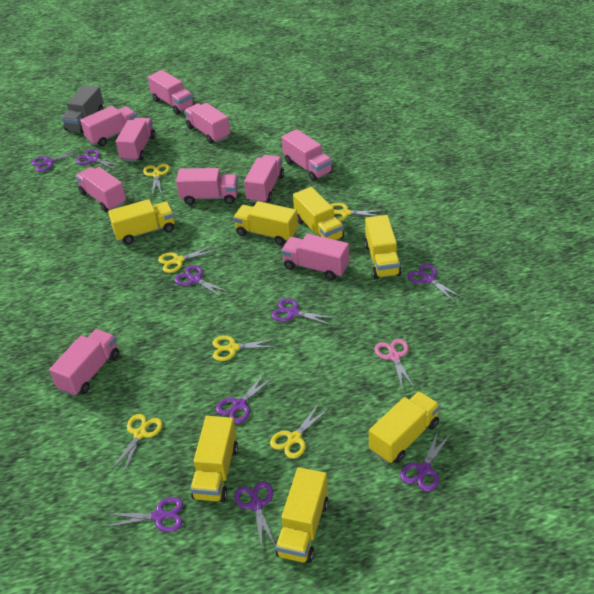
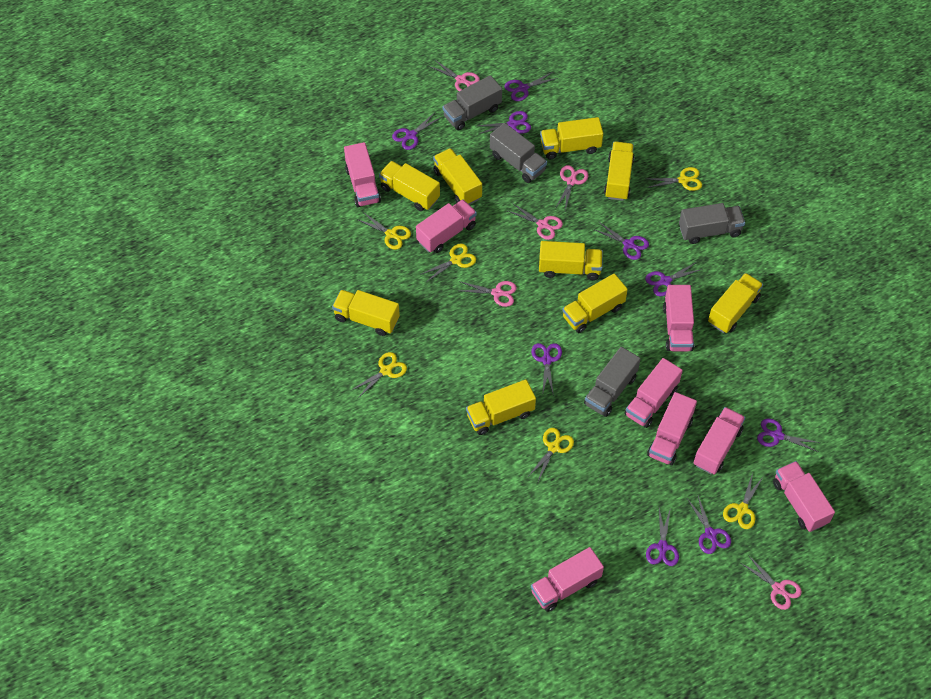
grey truck: [61,85,104,133] = 1 -> [442,75,502,130] [490,123,547,183] [584,347,641,417] [679,203,745,244] = 4
pink scissors: [375,339,415,391] = 1 -> [429,60,480,91] [459,281,517,307] [508,203,563,240] [555,165,588,211] [741,555,802,610] = 5
pink truck: [49,329,119,396] [75,167,126,212] [80,106,137,146] [116,118,155,161] [148,70,194,114] [176,168,238,205] [184,103,230,144] [244,155,284,203] [281,129,333,181] [281,234,349,280] = 10 -> [344,142,381,207] [416,199,477,253] [531,547,604,612] [625,358,683,428] [647,392,697,465] [663,285,694,351] [693,407,745,474] [773,461,835,532] = 8
yellow truck: [108,199,175,244] [190,416,238,502] [233,201,298,245] [276,467,329,563] [293,187,344,240] [365,215,402,279] [369,391,440,463] = 7 -> [332,290,400,336] [379,161,440,211] [433,148,482,205] [466,379,536,435] [539,241,603,280] [540,117,603,160] [562,274,628,333] [604,142,634,201] [708,273,763,333] = 9

